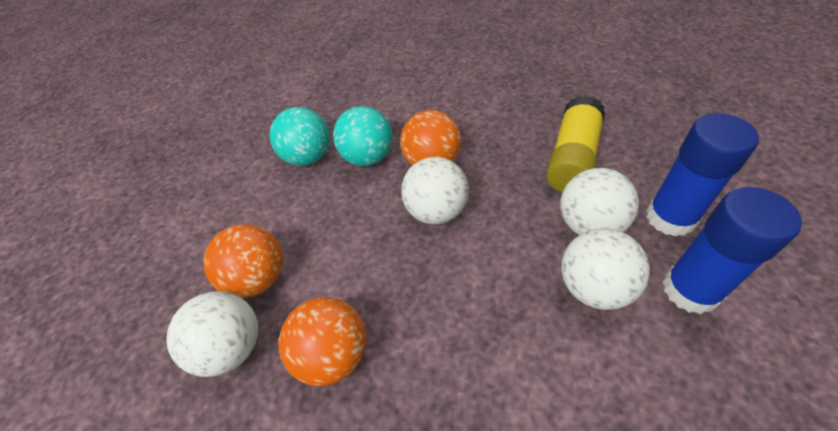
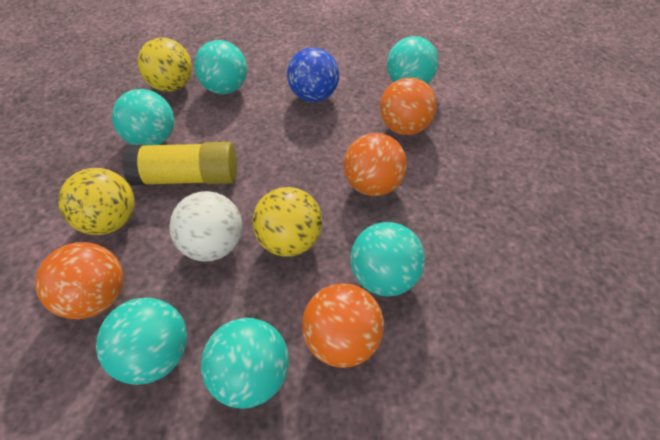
blue ball: none = 0 -> [287,48,339,102] = 1
blue glue stick: [646,113,759,237] [662,187,802,314] = 2 -> none = 0
orange ball: [203,224,283,298] [279,297,366,386] [400,110,461,166] = 3 -> [35,242,123,319] [302,283,384,368] [344,133,407,196] [380,77,437,135] = 4
turquoise ball: [270,107,330,166] [333,106,393,166] = 2 -> [96,298,187,385] [112,89,174,145] [194,40,247,94] [201,318,289,409] [350,222,425,296] [387,36,438,84] = 6
white ball: [167,291,258,377] [401,157,469,225] [560,168,639,235] [561,228,650,310] = 4 -> [169,191,242,261] = 1
yellow ball: none = 0 -> [58,168,135,235] [138,38,192,92] [252,187,322,257] = 3

